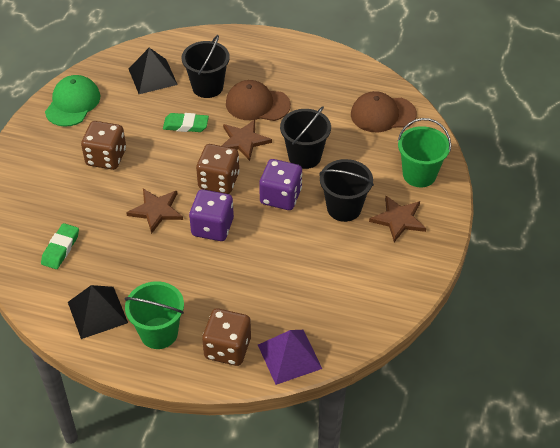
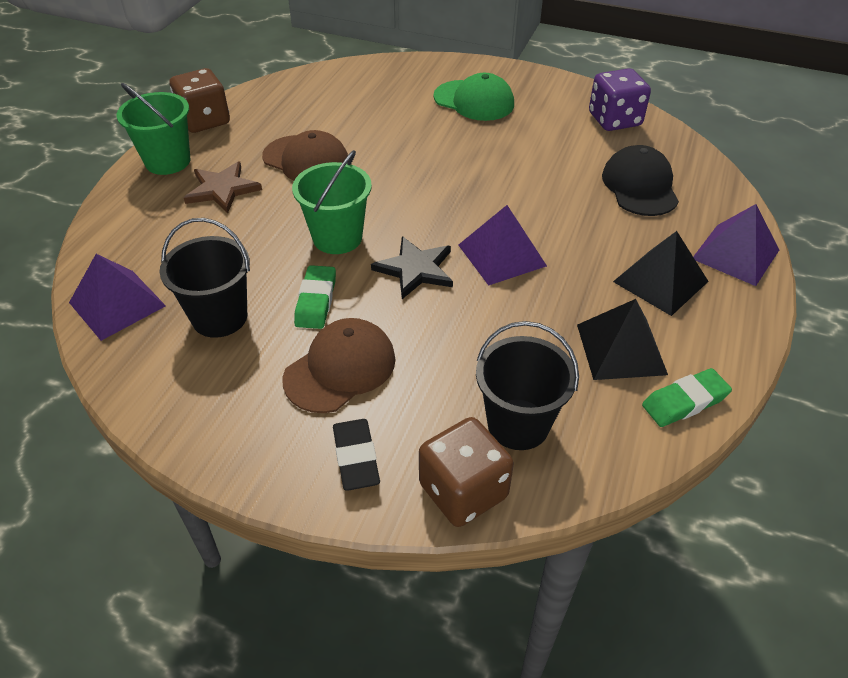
black bucket: [182,35,230,98] [280,106,331,169] [319,159,374,222] = 3 -> [160,218,250,338] [476,321,579,450] = 2
black cap: none = 0 -> [602,145,679,216] = 1
black eraser: none = 0 -> [333,419,380,491] = 1
black star: none = 0 -> [371,236,453,299] = 1
brown dice: [81,121,126,170] [196,144,239,194] [202,308,251,366] = 3 -> [170,68,230,133] [419,417,514,527] = 2
brown star: [126,189,183,234] [222,119,272,161] [369,196,426,242] = 3 -> [184,162,262,213] = 1
purple dice: [189,189,234,241] [259,159,302,210] = 2 -> [589,68,651,131] = 1
purple pyramid: [258,330,322,385] = 1 -> [69,254,166,341] [459,205,547,286] [693,204,779,286] = 3

